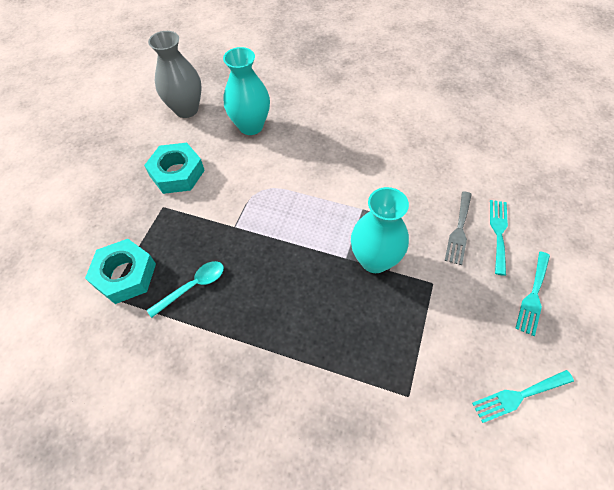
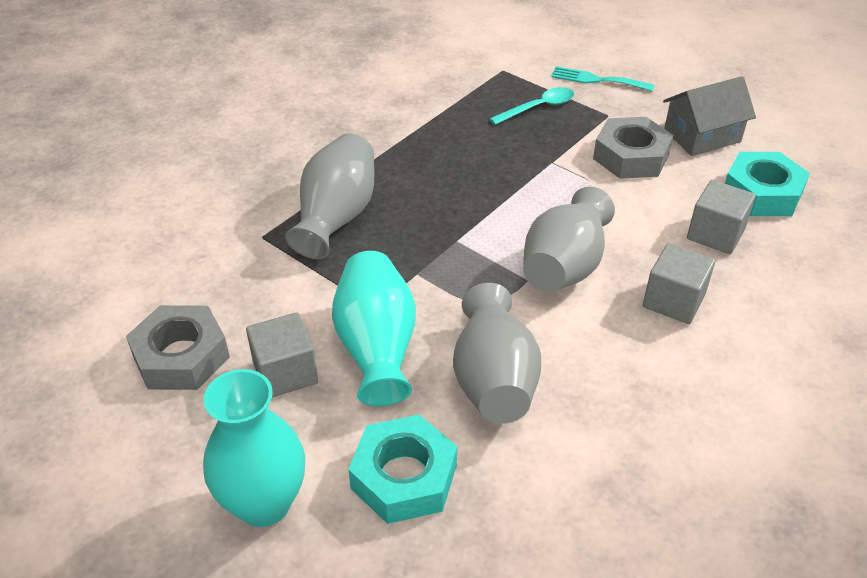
grey cube: none = 0 -> [246,312,318,398] [643,243,715,324] [687,180,756,254] = 3
grey fork: [445,191,472,265] = 1 -> none = 0
grey house: none = 0 -> [663,76,756,156] = 1
grey nut: none = 0 -> [126,305,230,390] [593,117,673,179] = 2
grey vase: [148,31,202,118] = 1 -> [285,133,374,259] [453,283,541,424] [523,187,615,292] = 3
turquoise fork: [472,370,574,423] [490,200,508,276] [515,251,550,336] = 3 -> [551,66,654,92] = 1

